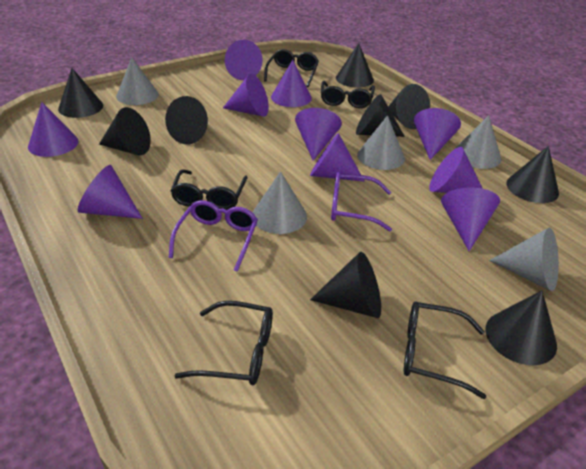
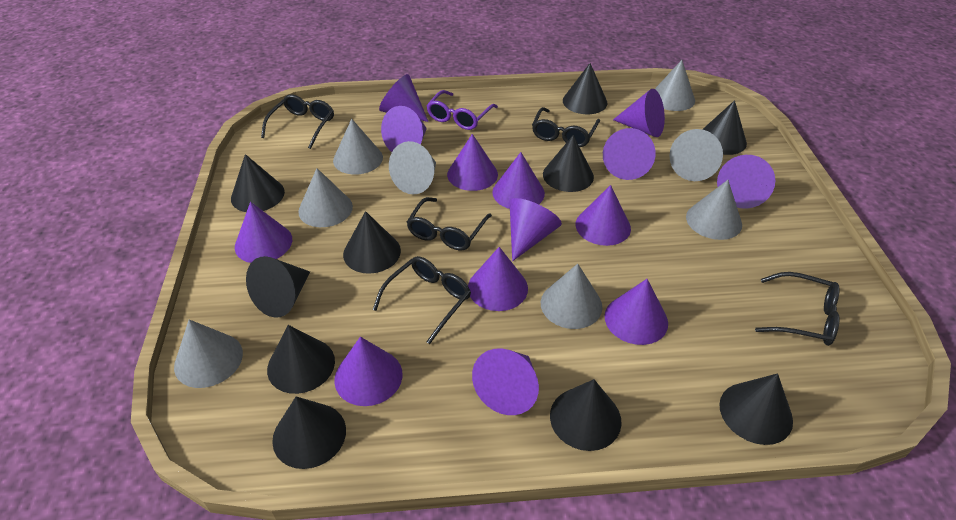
black cone: [58,68,103,118] [99,107,151,155] [165,96,208,144] [310,252,381,318] [336,43,374,88] [356,94,405,137] [388,84,430,129] [485,290,557,365] [506,146,559,203] = 9 -> [231,154,285,212] [246,256,310,317] [267,325,335,394] [272,396,346,469] [343,211,401,274] [543,135,594,192] [550,379,622,451] [563,63,608,114] [703,100,747,155] [719,373,793,445] = 10
grey cone: [116,57,159,105] [253,171,307,234] [357,115,405,170] [455,115,501,169] [489,228,559,291] = 5 -> [174,319,243,388] [298,168,353,227] [333,119,383,175] [389,141,436,195] [541,264,603,329] [655,60,695,111] [669,129,723,181] [686,180,742,240] = 8
purple cone: [28,102,78,157] [78,165,143,219] [223,74,269,117] [225,40,263,80] [271,60,312,107] [295,108,342,161] [310,133,365,182] [414,108,461,160] [429,147,483,193] [441,188,500,251] = 10 -> [235,202,292,263] [334,337,403,406] [379,74,429,122] [381,106,427,152] [447,134,498,191] [468,247,528,311] [472,348,539,415] [492,152,545,209] [509,198,562,261] [576,185,631,246] [603,128,656,180] [604,279,668,345] [613,89,665,137] [717,155,775,209] = 14
purple glasses: [169,200,258,272] [331,172,392,232] = 2 -> [426,90,498,130] = 1

